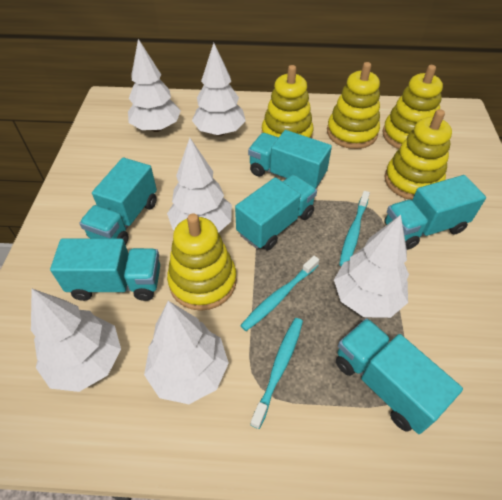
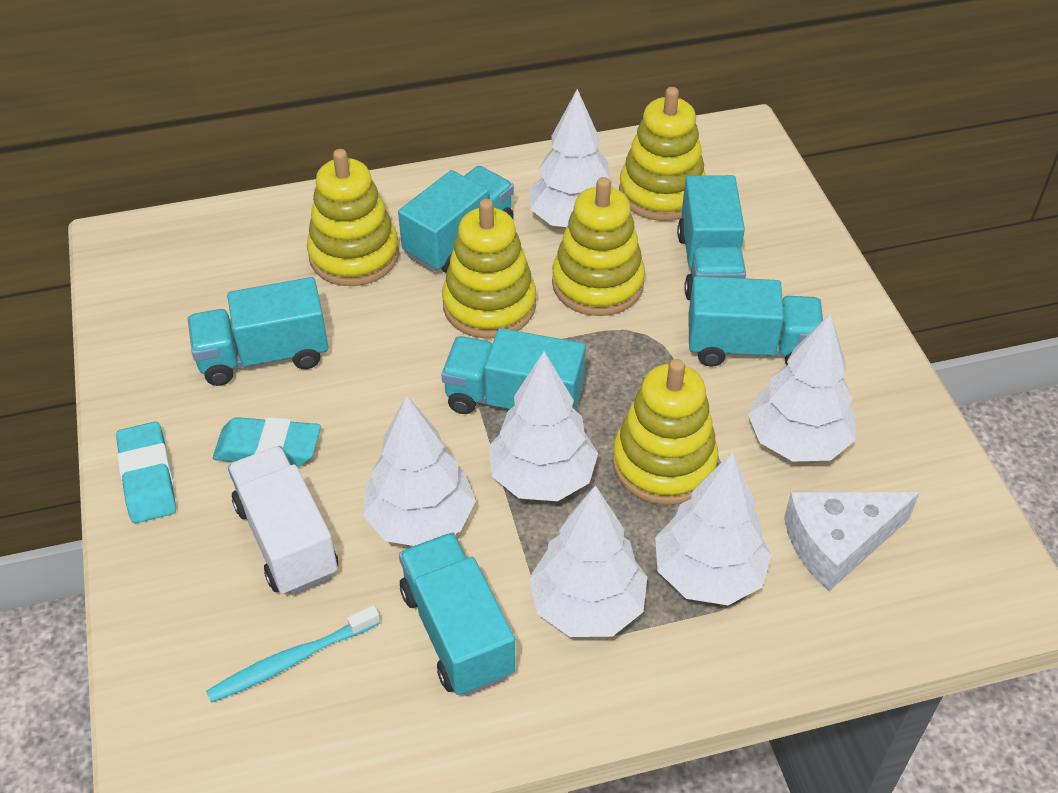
turquoise eraser: none = 0 -> [116,422,176,523] [213,417,321,467] = 2
turquoise toothbrush: [240,256,319,331] [250,318,303,429] [339,191,370,266] = 3 -> [206,605,380,703] = 1
white cheese: none = 0 -> [784,492,920,591] = 1
white truck: none = 0 -> [228,446,338,595] = 1

